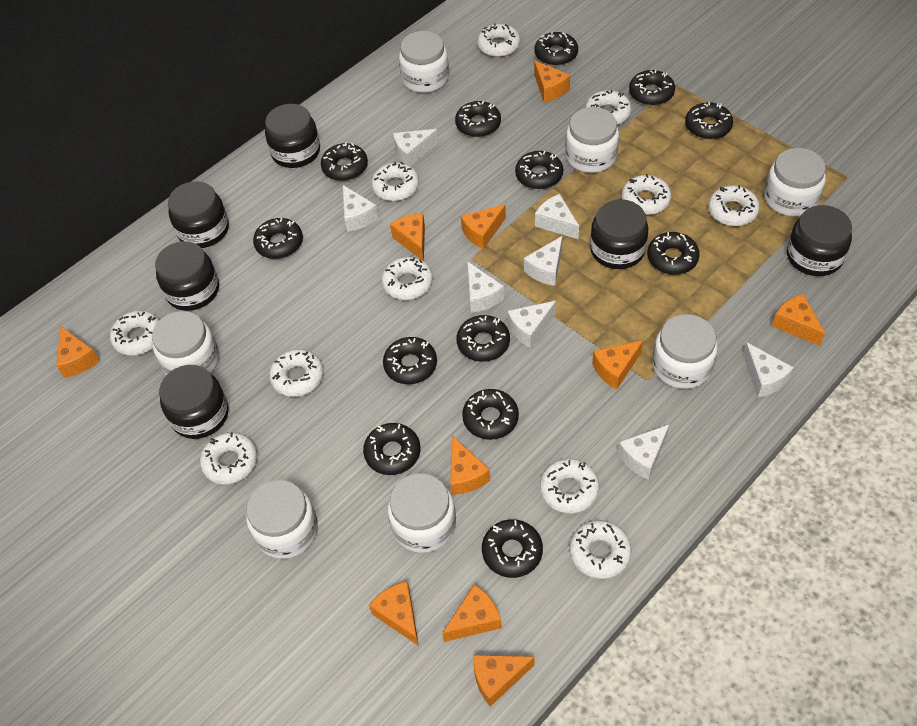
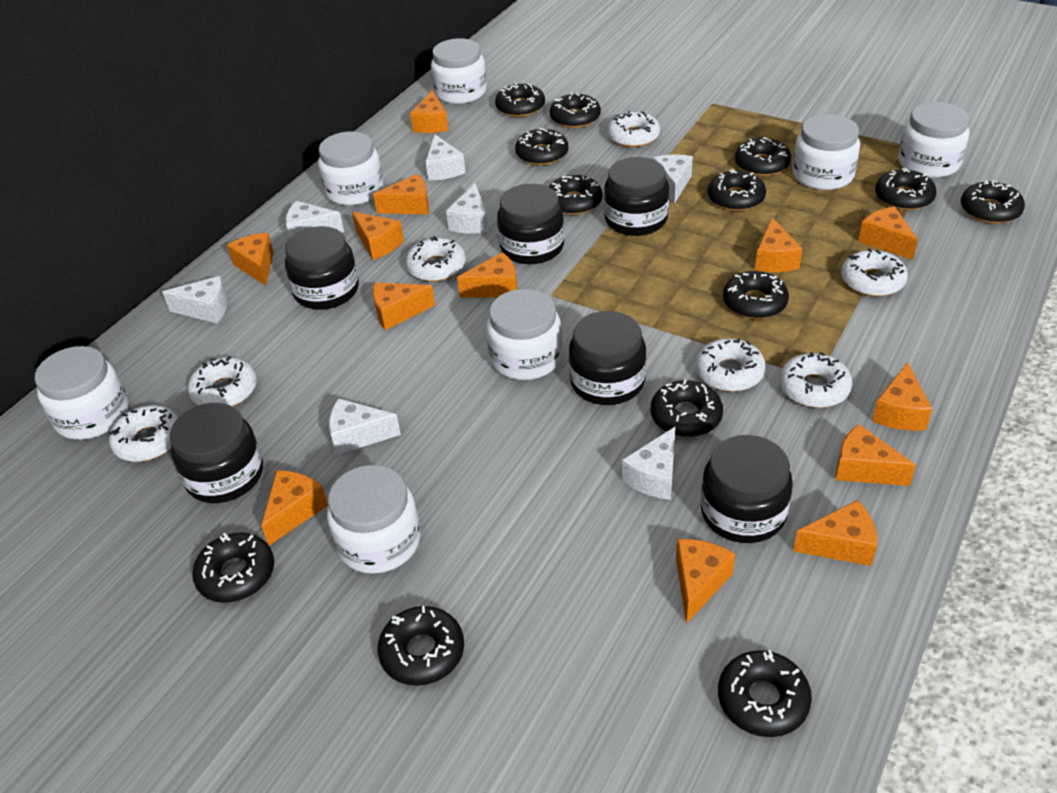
orange cheese: [56,325,100,378] [369,581,419,646] [390,213,425,261] [442,584,502,642] [450,436,490,495] [461,204,506,249] [473,655,535,707] [534,61,570,102] [592,341,643,390] [772,294,825,346] = 10 -> [227,233,274,286] [261,470,328,545] [352,212,404,260] [373,174,429,214] [373,283,435,330] [410,91,449,133] [457,252,517,298] [676,539,735,624] [755,218,803,272] [793,500,877,566] [835,424,916,486] [858,206,918,260] [872,362,932,431] = 13
white cheese: [343,185,378,232] [393,129,438,166] [467,261,504,313] [508,301,556,348] [524,236,562,286] [535,194,579,239] [618,425,669,480] [743,342,794,397] = 8 -> [162,276,228,323] [286,201,344,238] [329,398,401,455] [425,134,466,180] [446,184,489,234] [622,427,675,500] [653,154,693,204] = 7
white donut: [110,310,160,356] [200,432,257,484] [269,349,324,397] [371,162,419,201] [382,257,433,300] [477,23,520,57] [540,458,599,514] [569,520,632,579] [585,90,632,125] [621,174,671,215] [708,185,760,226] = 11 -> [109,405,179,462] [188,356,257,406] [405,236,466,282] [607,111,660,147] [695,338,766,392] [779,352,852,408] [841,248,908,297] = 7

